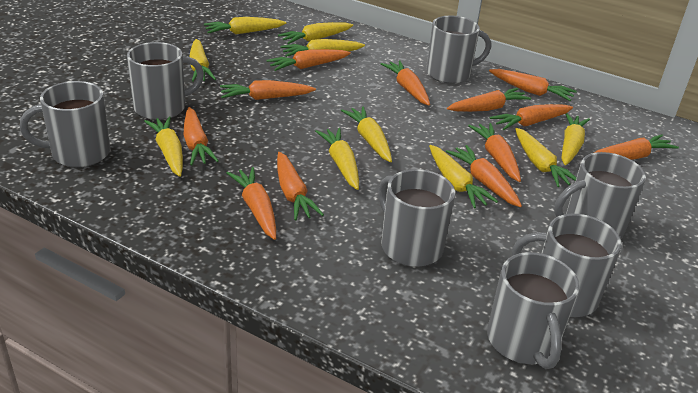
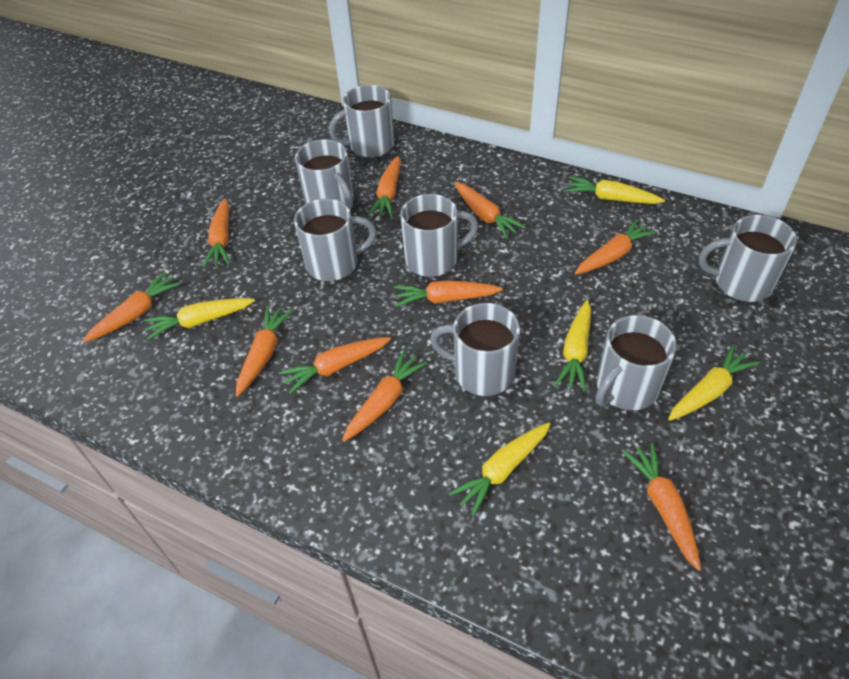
orange carrot: [184,107,219,165] [220,80,316,100] [226,167,276,240] [266,49,351,71] [277,152,324,220] [380,61,430,105] [446,145,522,207] [447,88,531,112] [468,123,521,182] [489,69,577,101] [490,104,573,130] [594,135,679,160] = 12 -> [83,272,181,343] [203,198,230,267] [236,306,293,397] [279,337,391,394] [342,350,428,442] [368,156,401,218] [394,280,503,307] [454,182,526,239] [575,219,657,274] [622,443,701,571] = 10
yellow carrot: [144,116,183,177] [189,39,216,82] [204,17,286,35] [278,22,353,44] [280,39,365,57] [315,128,359,190] [341,106,392,162] [429,145,498,209] [515,128,576,187] [561,113,590,165] = 10 -> [144,298,255,340] [449,422,551,516] [555,300,591,391] [565,176,665,204] [668,345,759,421] = 5

